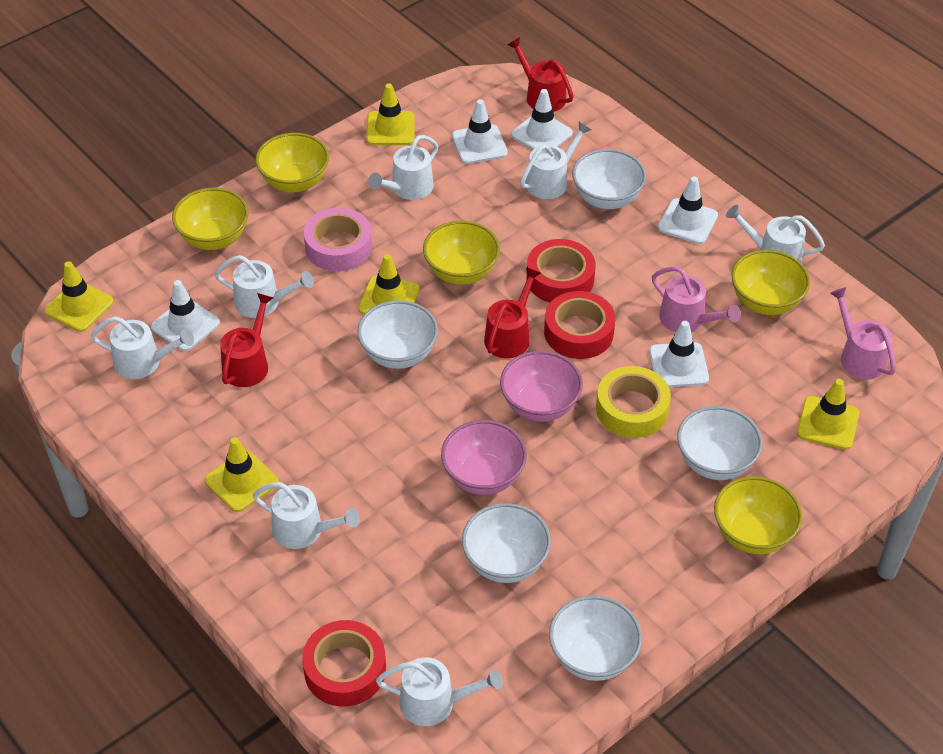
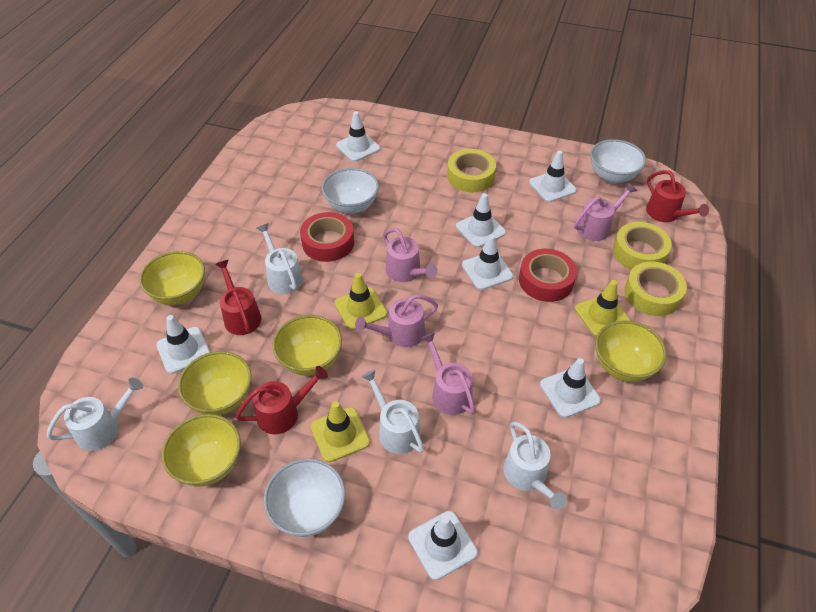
pink bowl: [441,420,527,495] [500,351,583,422] = 2 -> none = 0
pink tape: [304,208,372,271] = 1 -> none = 0
pink watering can: [652,266,741,332] [830,287,896,380] = 2 -> [355,294,438,347] [383,228,438,282] [421,332,475,415] [574,183,637,241] = 4
red tape: [302,620,386,707] [527,239,595,303] [544,291,615,359] = 3 -> [300,212,354,262] [519,249,577,302] = 2
white bowl: [357,300,438,369] [462,503,551,583] [549,595,642,681] [572,149,646,209] [677,406,762,480] = 5 -> [264,458,346,537] [322,168,379,214] [590,139,646,183] = 3
white traffic cone: [151,280,220,351] [452,99,508,164] [511,89,573,150] [649,321,709,387] [658,177,718,244] = 5 -> [156,315,210,374] [336,111,380,162] [408,511,478,580] [456,193,506,248] [462,235,513,290] [529,150,577,202] [540,358,601,418] = 7
white watering can: [91,316,194,379] [215,255,314,318] [253,482,360,549] [368,135,438,200] [376,657,503,726] [520,122,591,199] [726,205,825,263] = 7 -> [47,378,143,451] [257,223,303,294] [361,370,424,454] [503,422,567,510] = 4
yellow tape: [596,366,671,438] = 1 -> [447,149,496,193] [613,222,672,270] [624,262,687,316] = 3
yellow traffic cone: [45,261,114,332] [204,437,279,512] [358,254,420,314] [366,83,415,145] [797,379,859,450] = 5 -> [310,401,370,462] [335,273,387,330] [575,280,631,337] = 3

